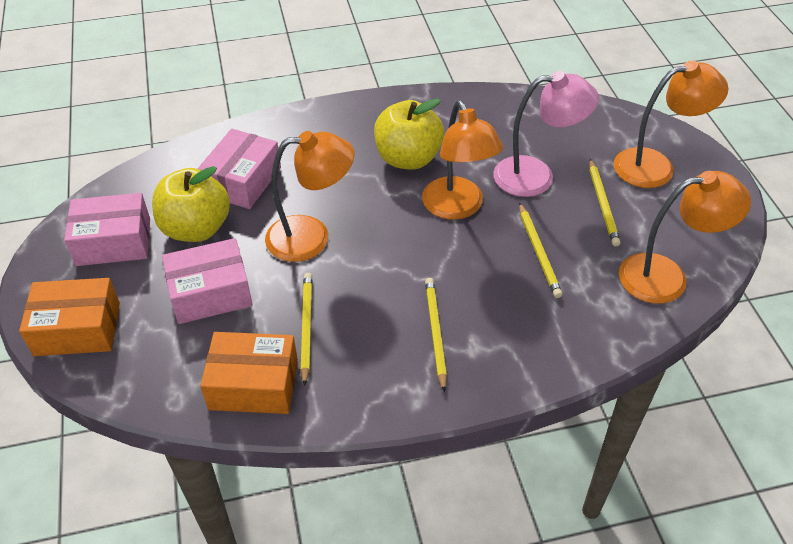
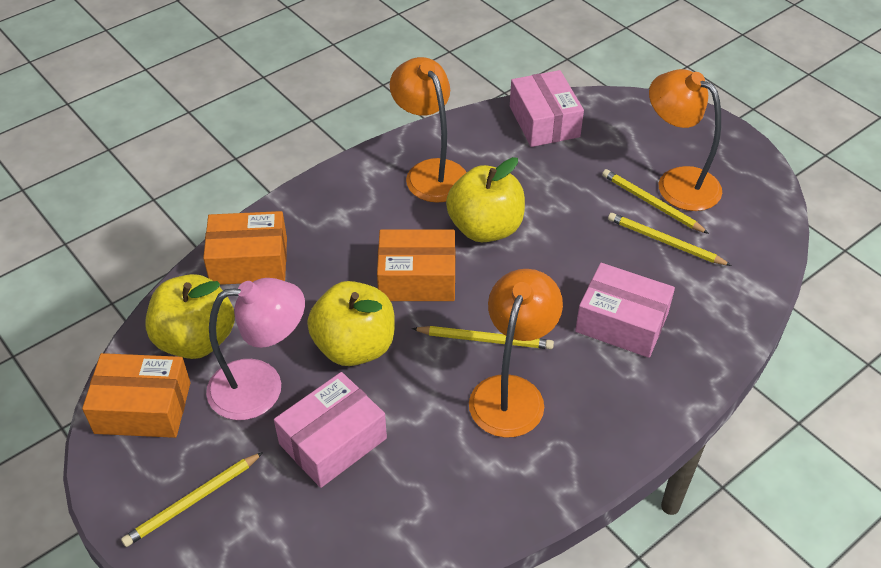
orange box: [19,278,120,356] [200,332,298,414] = 2 -> [82,353,190,438] [203,211,287,285] [377,229,456,301] = 3
orange lamp: [265,131,354,262] [422,101,503,220] [614,60,729,188] [619,171,751,304] = 4 -> [390,57,467,203] [469,269,563,438] [649,69,722,211] = 3
yellow apple: [152,166,230,242] [374,99,444,170] = 2 -> [145,274,235,359] [307,281,395,366] [446,157,525,242] = 3

